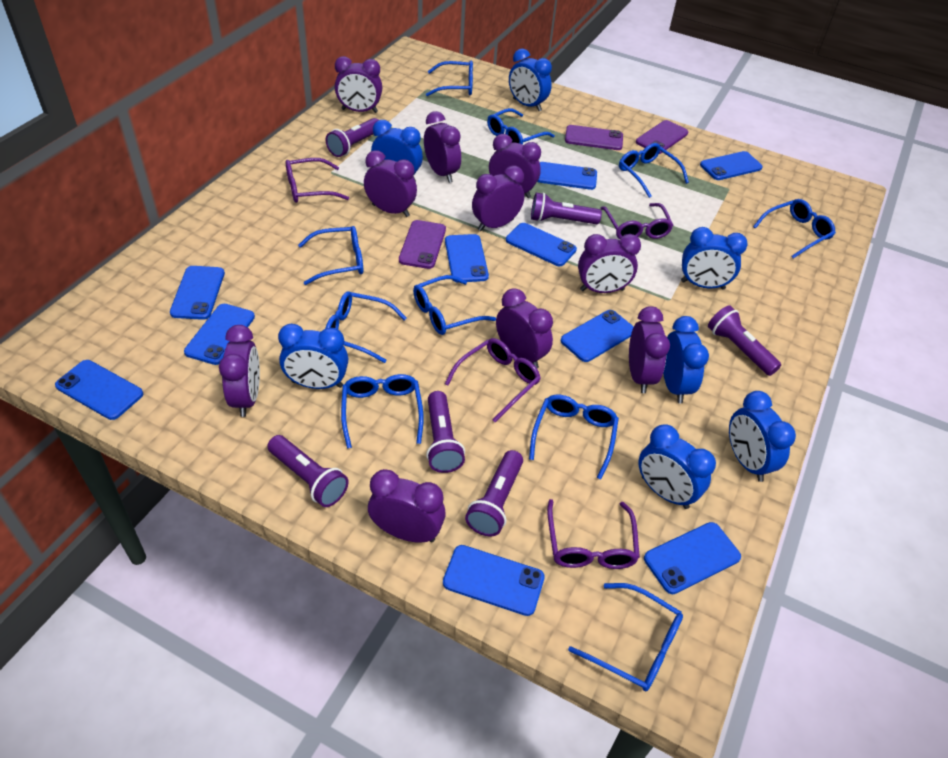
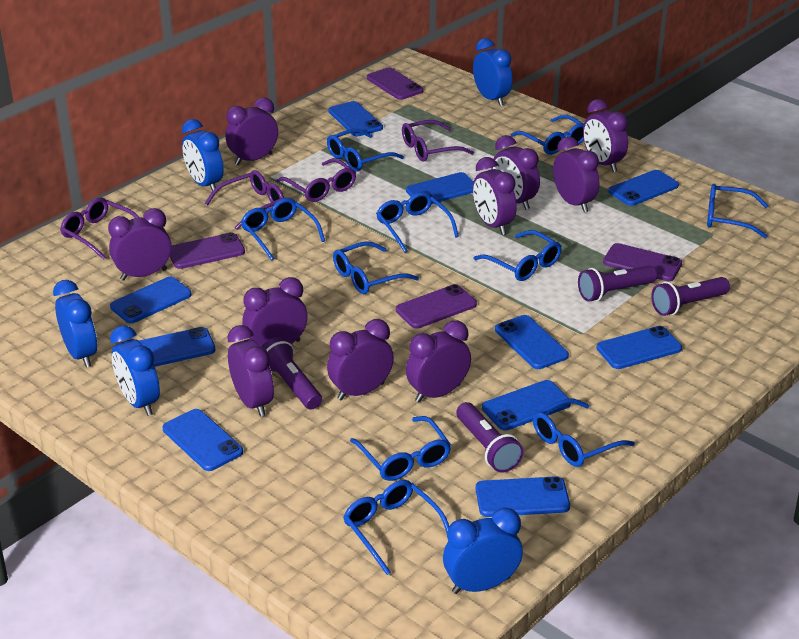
blue clock: [278,324,348,389] [371,120,423,182] [509,49,552,111] [638,425,716,509] [663,316,709,403] [681,227,748,290] [729,391,796,482] = 7 -> [53,280,97,367] [110,325,160,416] [182,119,224,191] [443,507,523,594] [473,38,513,106] = 5
purple flashlight: [267,435,349,507] [326,118,378,157] [426,391,465,473] [465,450,523,536] [531,193,602,224] [708,305,781,376] = 6 -> [261,337,322,410] [456,402,524,472] [578,265,657,302] [651,277,730,316] = 4
purple phone: [399,220,446,269] [565,125,623,150] [636,120,688,154] = 3 -> [170,232,245,269] [367,68,423,100] [396,284,477,329] [603,243,682,281] = 4

